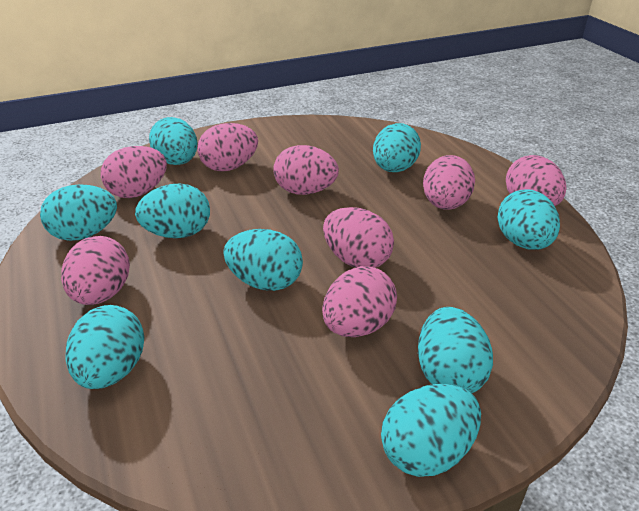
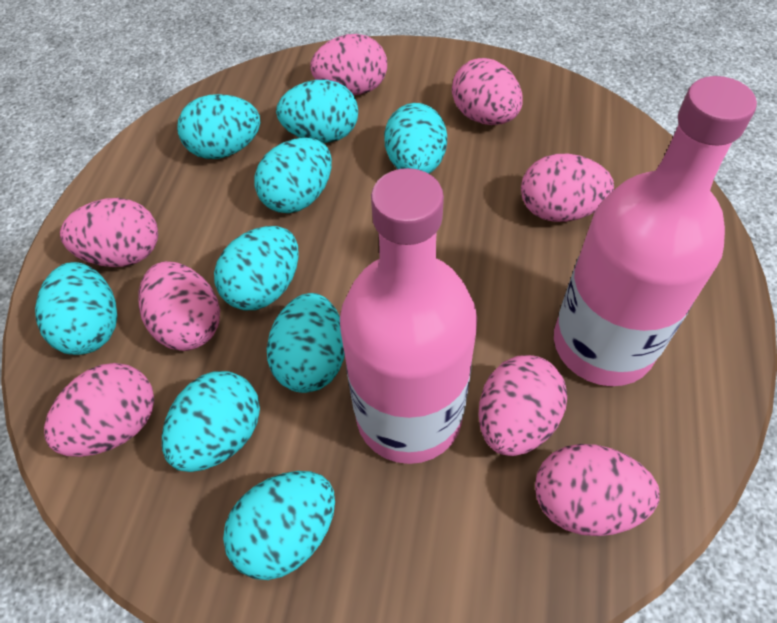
pink bottle: none = 0 -> [340,168,477,464] [554,76,757,386] = 2

